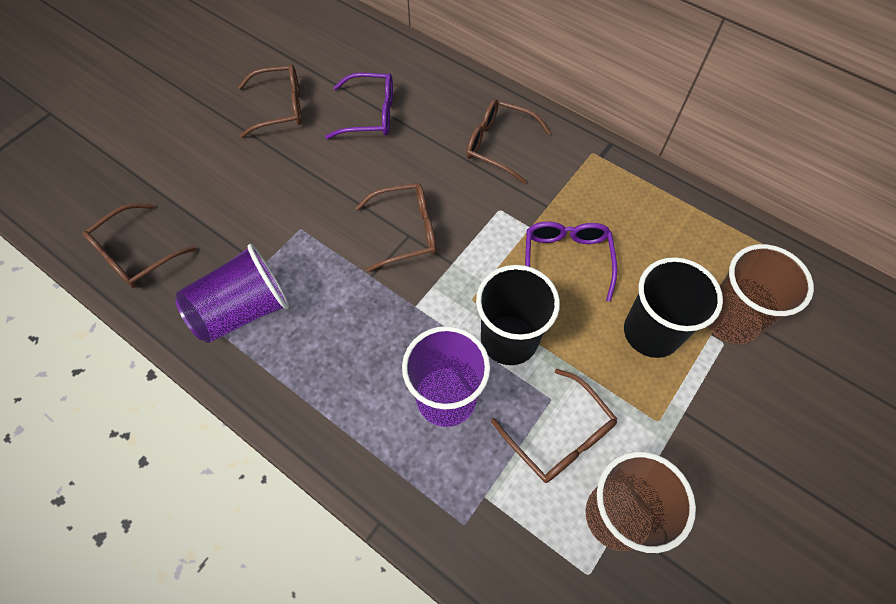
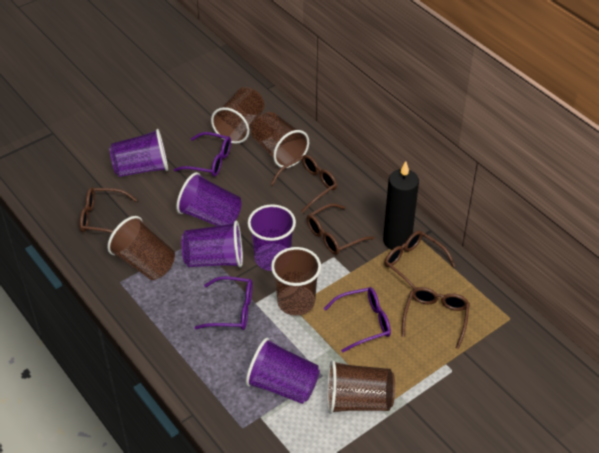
black candle: none = 0 -> [383,161,419,250] = 1
black cup: [476,265,560,365] [624,257,723,358] = 2 -> none = 0
brown cup: [585,451,696,553] [708,244,814,344] = 2 -> [107,216,175,280] [211,87,265,144] [251,112,309,168] [271,247,321,316] [327,360,395,414] = 5
purple cup: [176,244,289,343] [402,326,490,427] = 2 -> [109,129,168,177] [176,172,242,226] [181,221,243,268] [246,338,320,404] [248,204,296,271] = 5
purple glasses: [325,72,393,139] [525,221,617,301] = 2 -> [173,132,231,177] [195,276,253,330] [324,287,391,352] = 3

